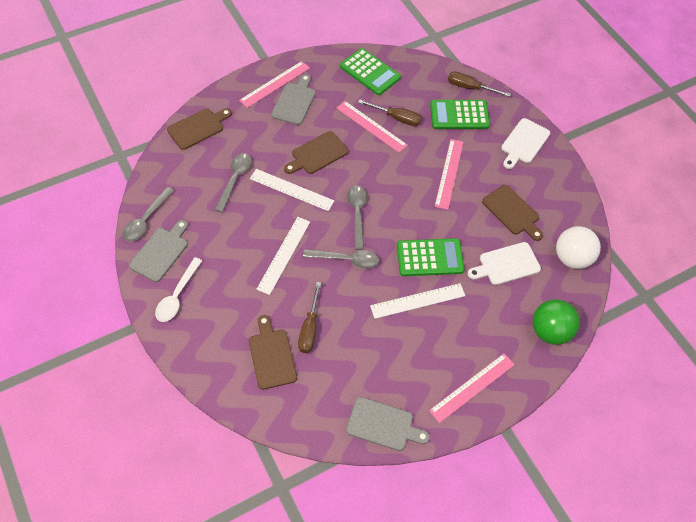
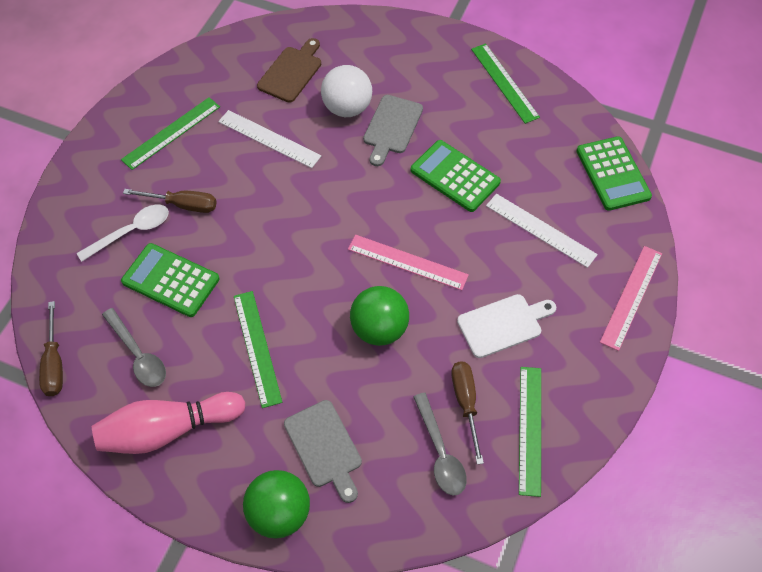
brown cutting board: [167,108,232,150] [249,315,297,390] [284,131,349,174] [482,185,543,241] = 4 -> [257,38,321,102] = 1
green ball: [533,299,579,345] = 1 -> [243,470,310,538] [350,286,409,346] = 2
green ruler: none = 0 -> [121,97,220,170] [234,291,282,408] [471,43,540,124] [519,367,541,497] = 4
grey cutting board: [129,220,188,282] [271,74,316,125] [346,397,430,451] = 3 -> [284,400,362,503] [363,95,423,166] = 2
grey spoon: [122,187,174,242] [215,153,252,212] [303,249,379,269] [347,185,367,250] = 4 -> [102,308,166,387] [413,393,467,495] = 2
pink bowling pin: none = 0 -> [92,392,245,454] = 1
pink ruler: [239,61,310,108] [336,101,408,153] [429,353,515,423] [435,139,464,210] = 4 -> [348,235,469,290] [600,246,662,351] = 2
white cutting board: [468,242,541,285] [501,118,550,169] = 2 -> [457,294,556,358] = 1
white ruler: [250,169,334,211] [256,217,310,295] [370,283,465,319] = 3 -> [218,110,322,168] [486,194,598,268] = 2

